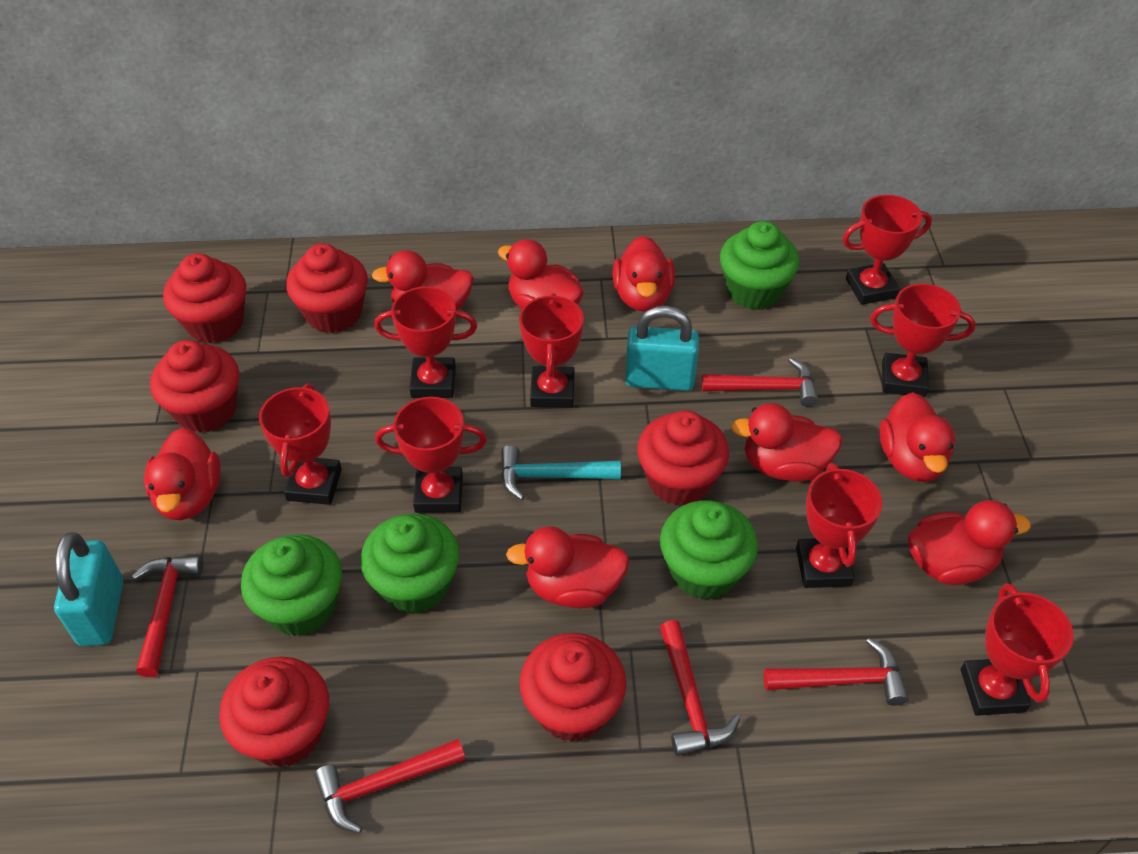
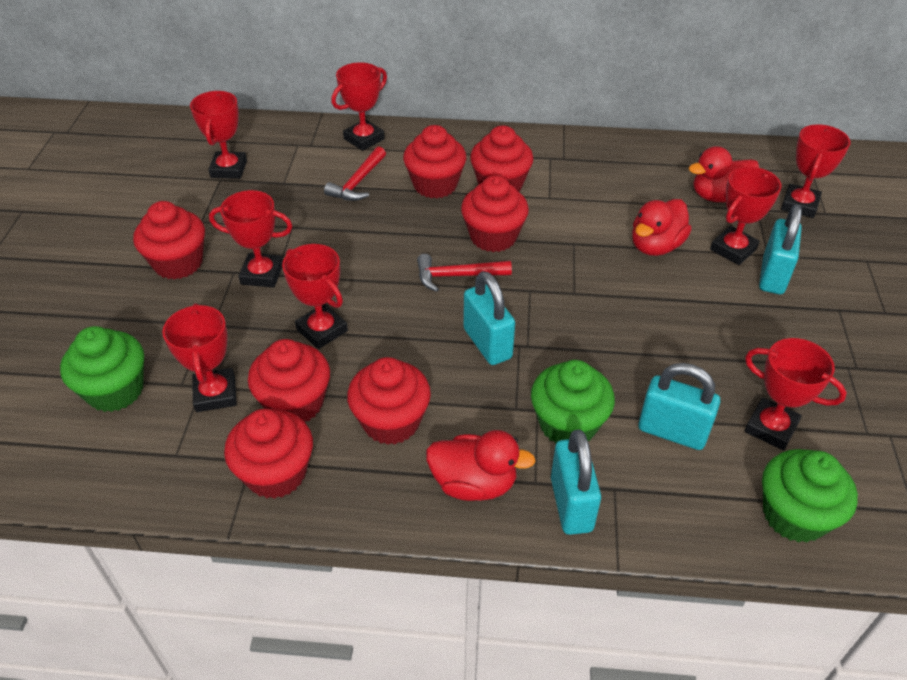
green cupcake: [241,534,342,636] [360,514,460,614] [660,500,758,600] [720,221,800,310] = 4 -> [60,326,144,412] [531,360,615,443] [762,449,858,543] = 3
red cupcake: [150,340,239,433] [163,253,246,343] [219,657,329,767] [286,243,368,333] [520,633,626,742] [637,410,729,505] = 6 -> [133,201,205,279] [224,409,313,499] [248,339,330,422] [347,357,431,445] [403,125,466,199] [461,175,529,252] [470,125,534,192] = 7
red duck: [144,428,221,520] [371,250,474,310] [498,239,584,309] [506,526,630,608] [613,236,675,312] [731,403,843,481] [879,392,955,482] [908,500,1031,585] = 8 -> [426,430,536,501] [632,199,692,256] [689,146,759,202] = 3
red hammer: [132,555,203,677] [314,739,466,834] [660,620,740,756] [702,358,819,407] [763,638,909,706] = 5 -> [324,146,386,201] [417,254,512,292] = 2
turquoise hammer: [501,445,621,500] = 1 -> none = 0
turquoise padlock: [54,532,123,646] [625,306,699,391] = 2 -> [463,271,515,365] [551,429,601,535] [638,363,720,450] [759,205,802,294] = 4

